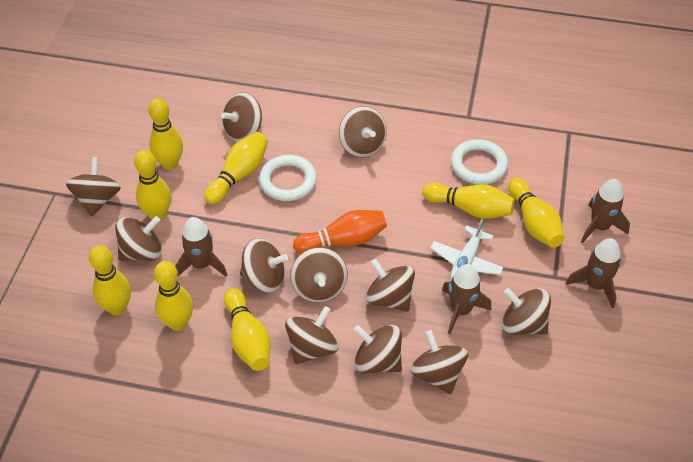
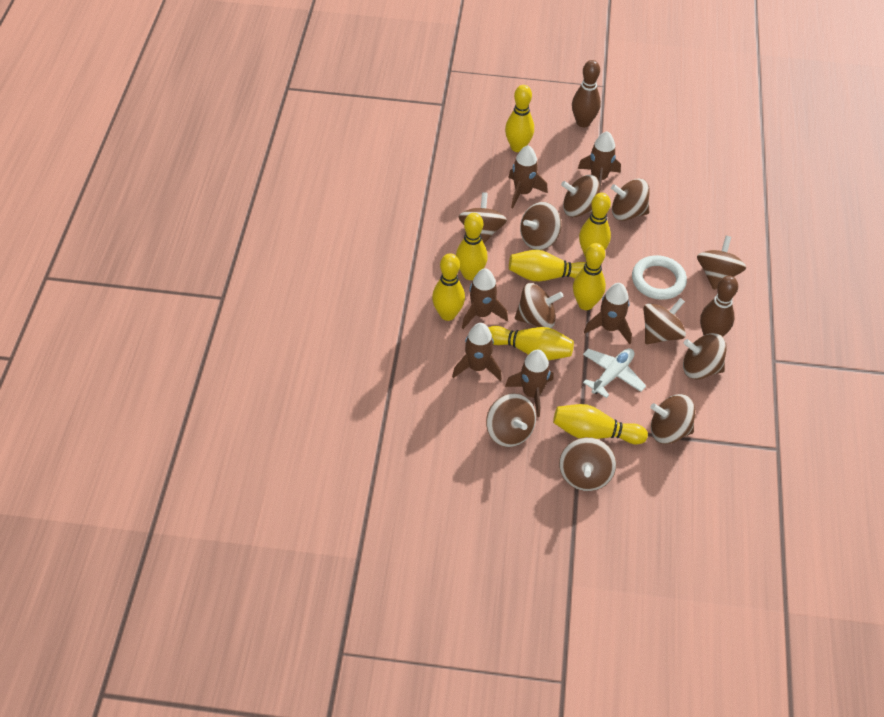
brown bowling pin: none = 0 -> [572,60,601,127] [700,276,738,337] = 2
brown rocket: [175,217,227,277] [442,264,491,334] [566,238,621,308] [581,179,630,243] = 4 -> [452,323,502,381] [462,269,508,329] [505,349,553,417] [508,145,548,209] [578,131,621,189] [584,283,632,344] = 6
orange bowling pin: [293,210,387,254] = 1 -> none = 0
white ring: [259,155,317,201] [451,139,508,185] = 2 -> [632,255,687,300] = 1

